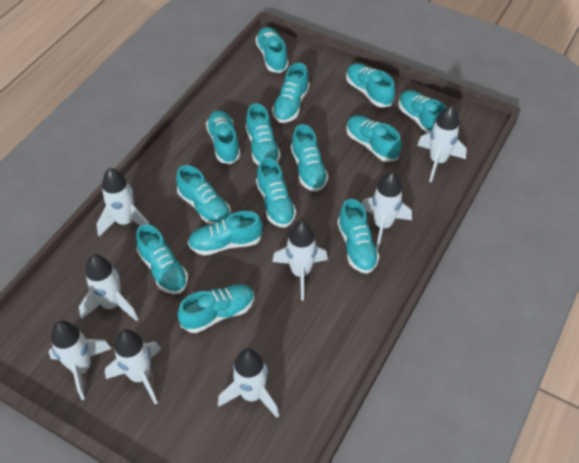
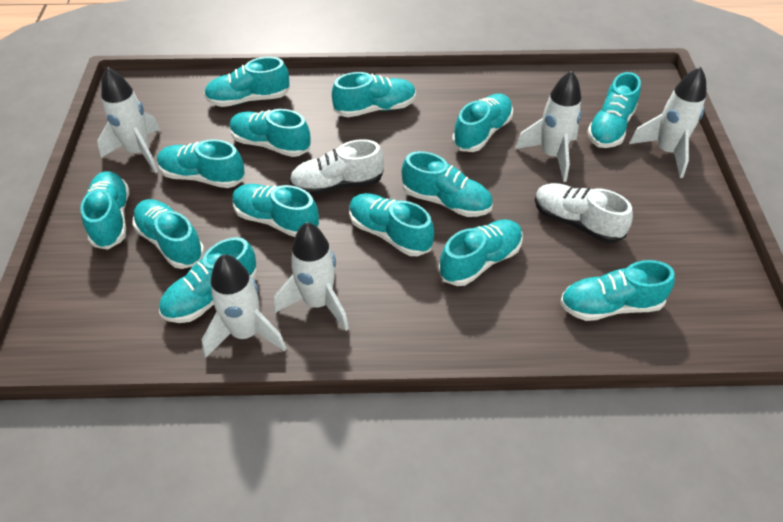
white rocket: [48,321,112,400] [79,254,138,321] [97,168,149,236] [105,329,161,404] [218,349,279,418] [272,221,328,301] [362,172,412,250] [417,105,467,182] = 8 -> [97,67,160,173] [202,254,286,358] [274,222,349,331] [515,71,582,182] [629,67,706,178] = 5
white shoe: none = 0 -> [289,139,384,195] [535,183,633,243] = 2

